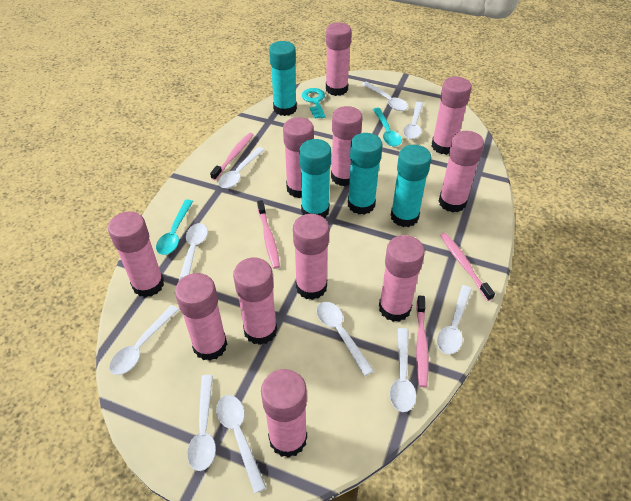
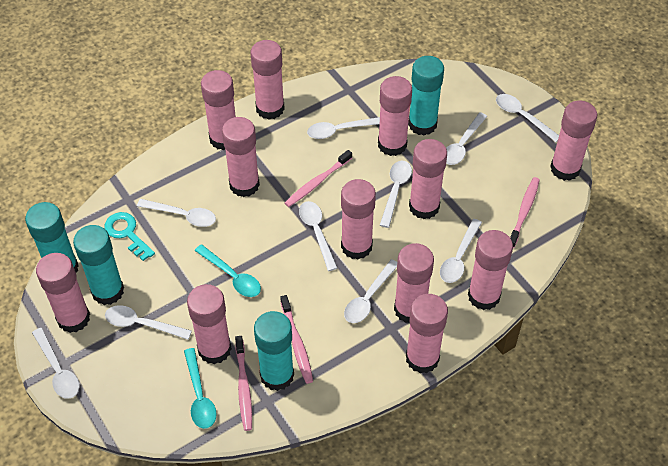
pink glue stick: [108,211,164,297] [175,273,227,361] [233,257,277,345] [261,369,307,458] [283,117,314,198] [293,214,329,300] [326,23,351,96] [331,106,363,186] [379,235,425,322] [431,77,472,155] [438,131,484,212] = 11 -> [36,253,90,333] [187,284,232,364] [201,70,236,150] [222,117,260,197] [250,40,285,120] [341,179,376,260] [378,76,412,156] [394,243,434,323] [406,294,448,373] [409,139,447,219] [468,230,513,310] [550,101,597,181] = 12

